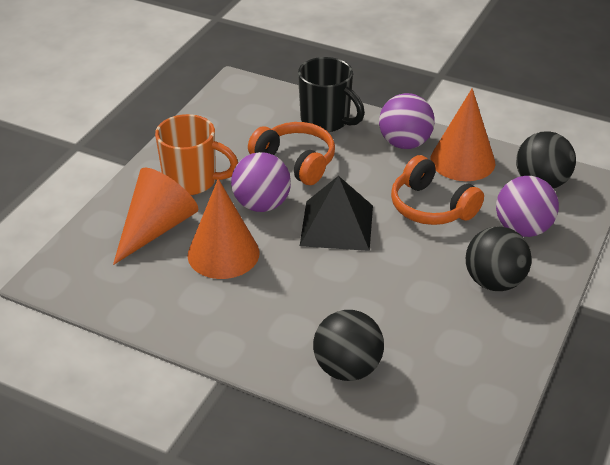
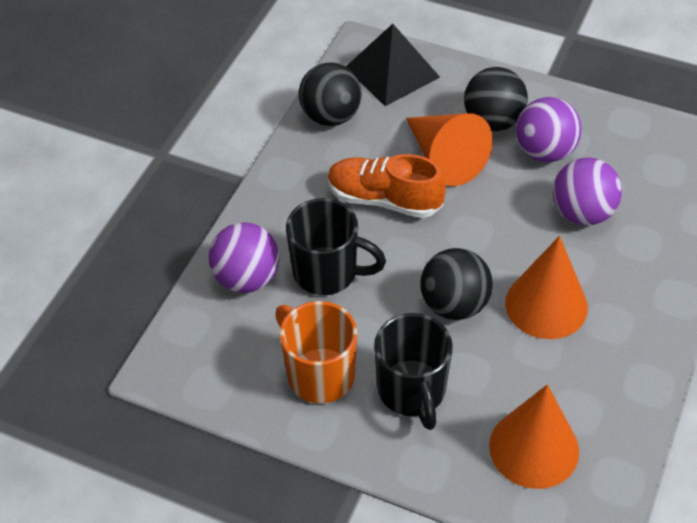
black mug: [298,57,365,132] = 1 -> [286,198,386,295] [374,313,453,430] = 2
orange headphones: [248,122,335,185] [391,155,484,225] = 2 -> none = 0
orange shoe: none = 0 -> [328,154,446,218] = 1

